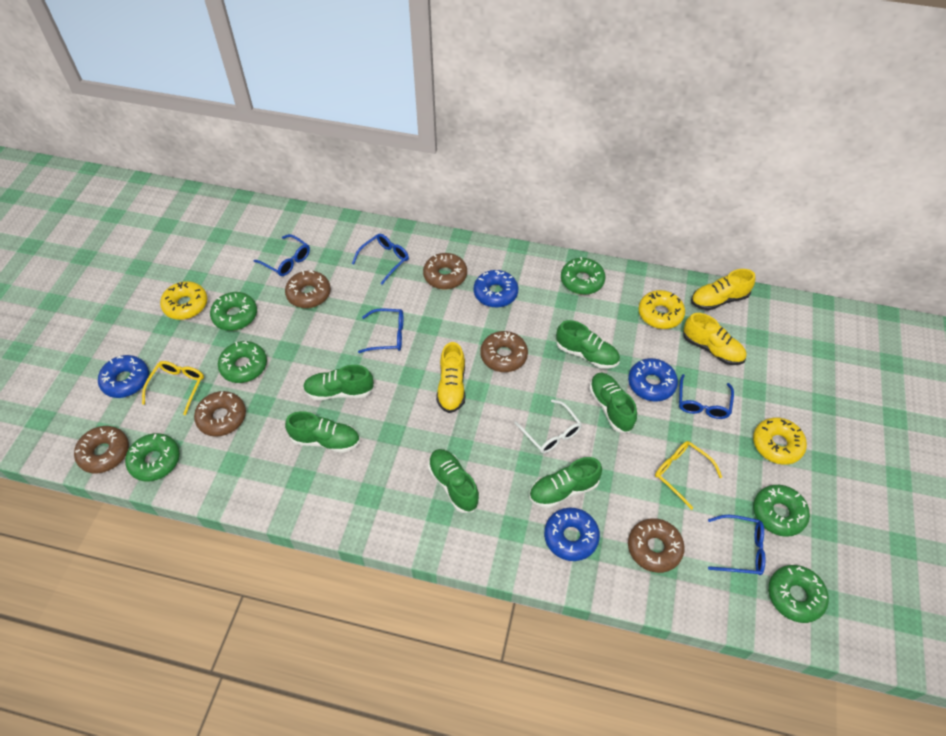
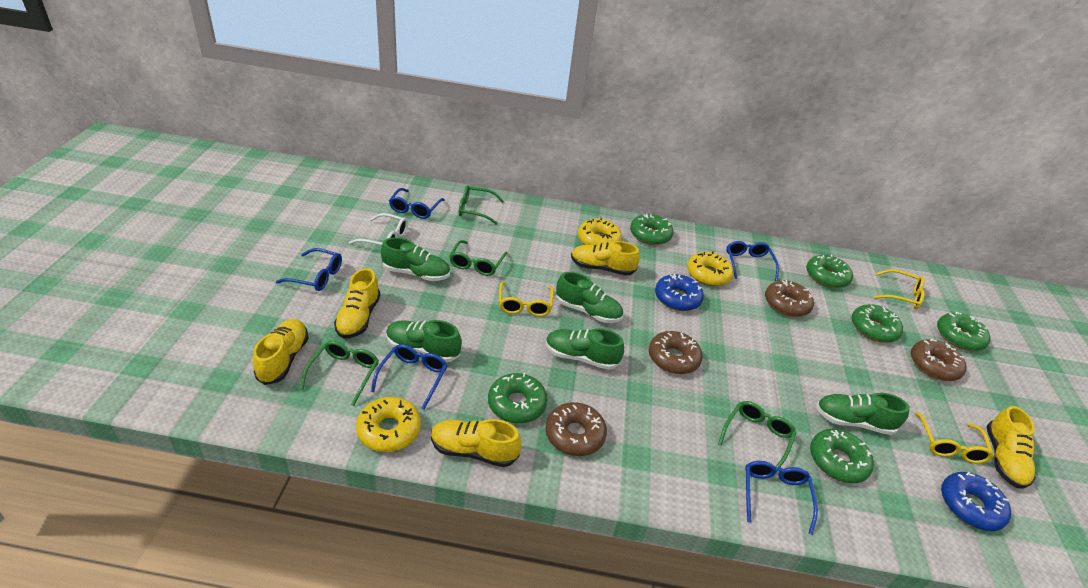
blue donut: [98,355,149,398] [474,270,518,308] [544,508,600,561] [628,358,678,401] = 4 -> [655,274,704,311] [941,472,1011,531] = 2
brown donut: [74,426,129,473] [194,391,246,437] [285,270,331,308] [423,253,467,289] [480,331,528,372] [628,518,685,573] = 6 -> [546,402,607,456] [649,331,703,374] [765,280,814,317] [911,339,966,381] = 4
green glasses: none = 0 -> [300,341,379,406] [449,240,508,276] [459,185,504,225] [718,401,796,472] = 4
green shoe: [285,411,360,453] [303,365,374,400] [428,449,480,513] [529,457,602,508] [556,320,620,369] [589,373,637,433] = 6 -> [381,237,450,281] [386,320,462,362] [546,328,624,370] [556,272,623,323] [816,393,910,435] = 5
yellow glasses: [142,361,204,415] [655,441,722,510] = 2 -> [499,282,554,317] [874,269,925,309] [915,412,994,463] = 3
yellow shoe: [436,342,465,413] [683,313,747,365] [691,269,755,311] = 3 -> [253,319,309,385] [334,268,380,339] [431,419,521,467] [571,241,640,276] [986,406,1036,489] = 5

